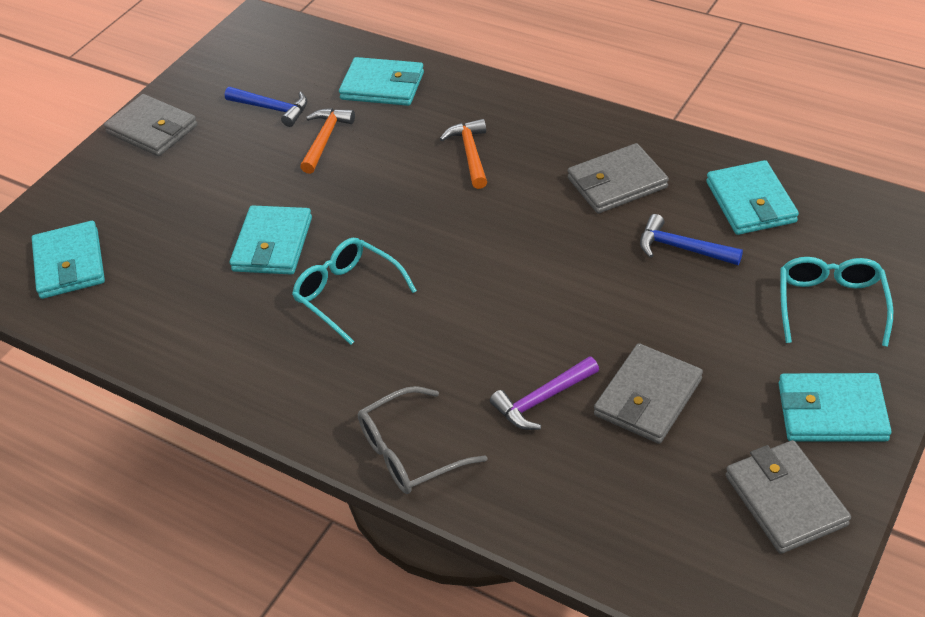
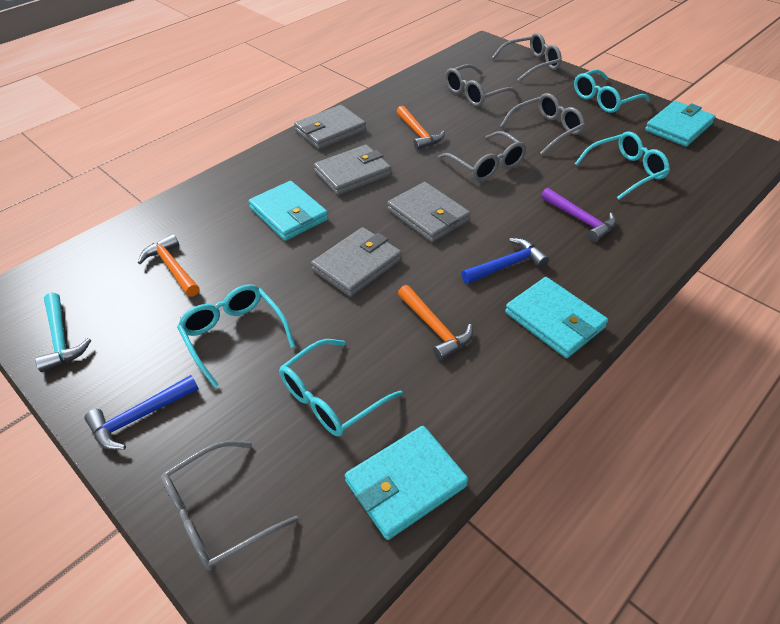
grey glasses: [358,386,488,494] = 1 -> [161,441,299,570] [438,131,527,181] [445,64,519,106] [492,33,562,82] [500,93,585,155] = 5
orange hammer: [300,108,355,174] [440,119,487,189] = 2 -> [138,234,200,297] [396,106,445,150] [398,285,473,361] = 3
turquoise glasses: [292,238,417,345] [781,257,893,347] = 2 -> [177,284,295,388] [279,339,403,437] [574,69,650,113] [575,131,670,200] = 4
turquoise hammer: none = 0 -> [35,293,91,372] = 1
turquoise wallet: [32,221,105,299] [230,205,312,275] [339,57,424,106] [706,160,799,235] [779,373,892,442] = 5 -> [248,181,328,241] [345,426,468,540] [505,277,608,358] [645,101,715,147] = 4

